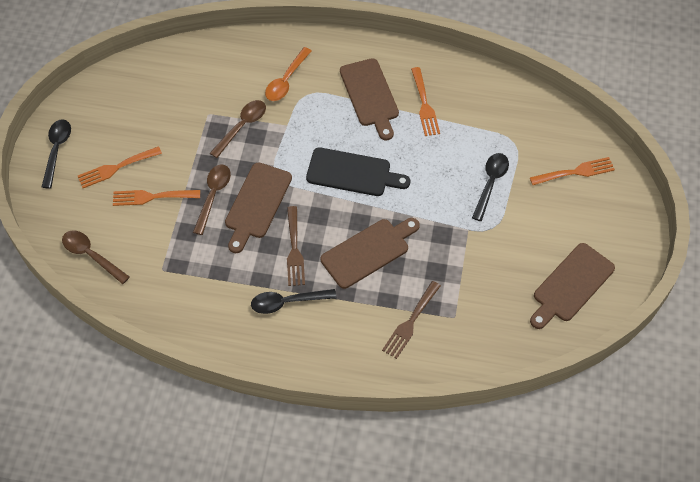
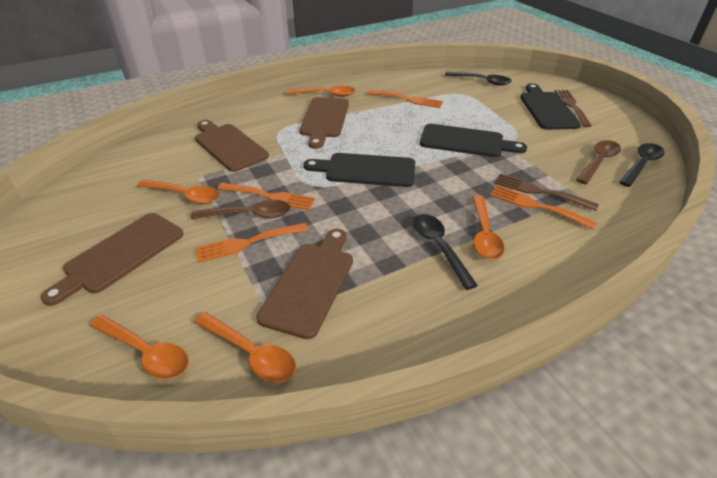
black cutting board: [306,147,410,196] = 1 -> [304,153,415,187] [420,124,527,157] [520,83,581,130] = 3
brown spoon: [62,231,130,284] [193,165,231,235] [210,100,266,158] = 3 -> [191,200,291,219] [576,140,621,184] = 2
orange spoon: [265,47,312,101] = 1 -> [90,315,189,379] [137,179,219,204] [194,312,296,382] [286,86,356,97] [472,195,504,260] = 5

